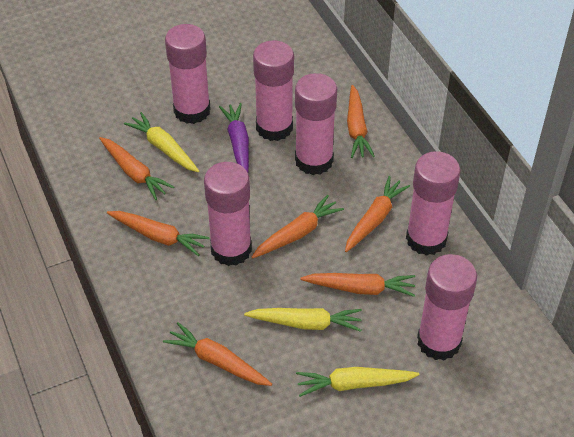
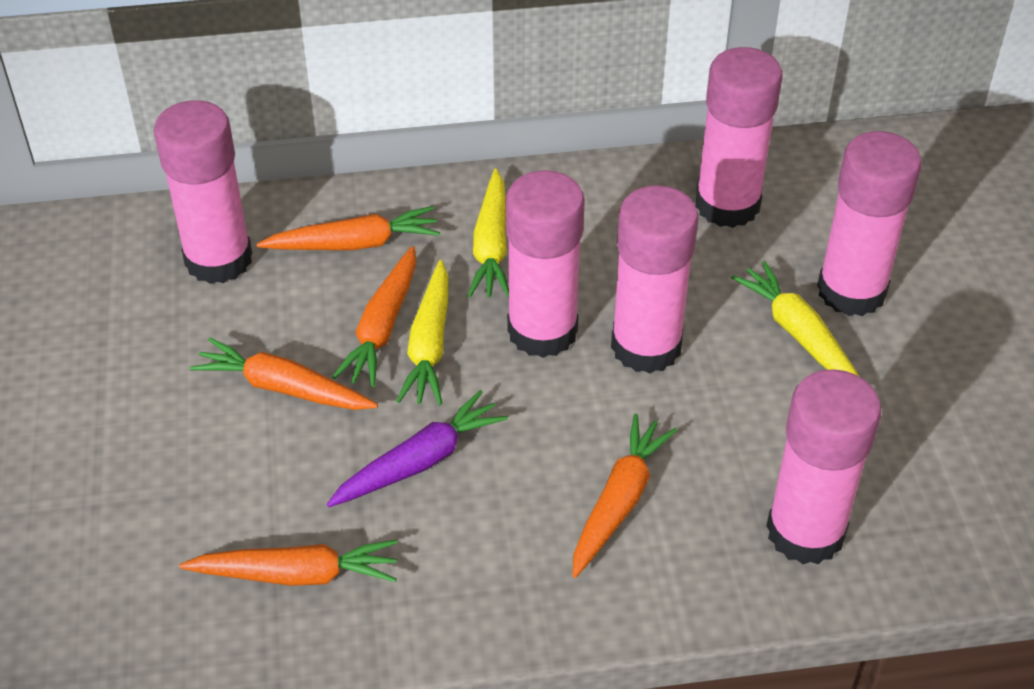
orange carrot: [99,137,174,200] [107,211,210,256] [163,322,272,386] [252,195,344,258] [300,273,415,297] [345,176,410,252] [347,85,375,158] = 7 -> [179,539,397,586] [189,338,378,410] [257,206,440,250] [332,246,416,388] [572,414,677,578] = 5

